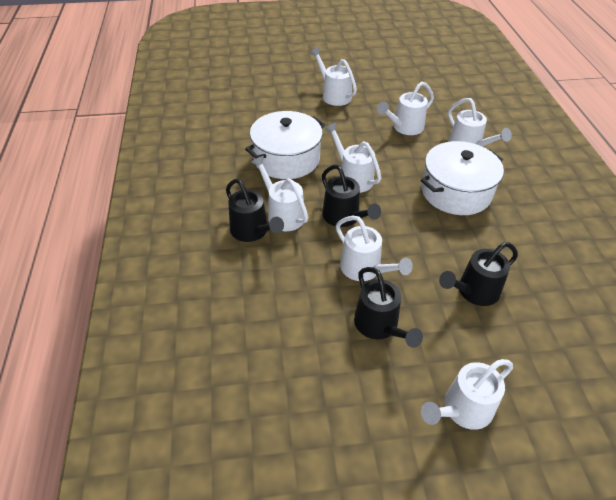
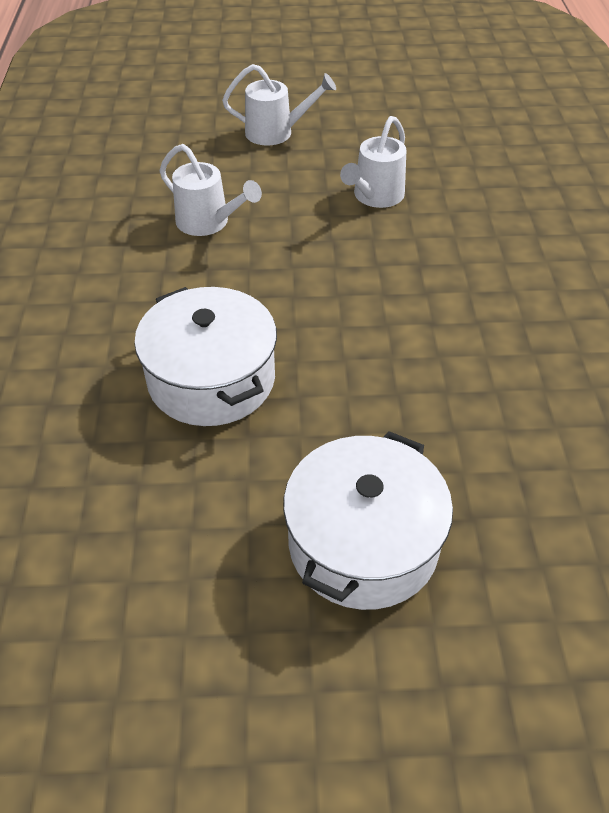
black watering can: [226,179,284,242] [322,165,381,227] [354,267,423,348] [439,242,518,306] = 4 -> none = 0
white watering can: [251,156,308,231] [310,47,357,106] [325,122,381,193] [336,216,413,281] [377,82,434,135] [421,359,513,430] [448,98,512,146] = 7 -> [160,144,262,236] [222,64,336,146] [340,116,407,208] = 3

